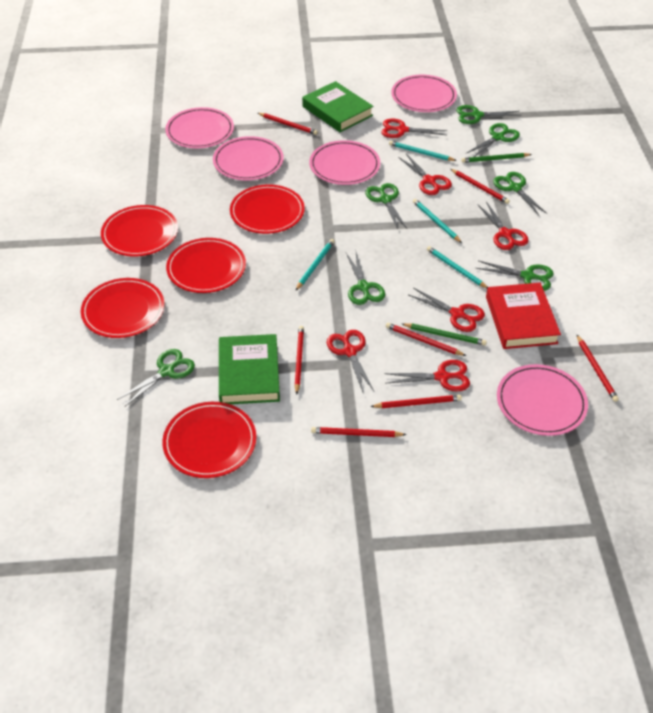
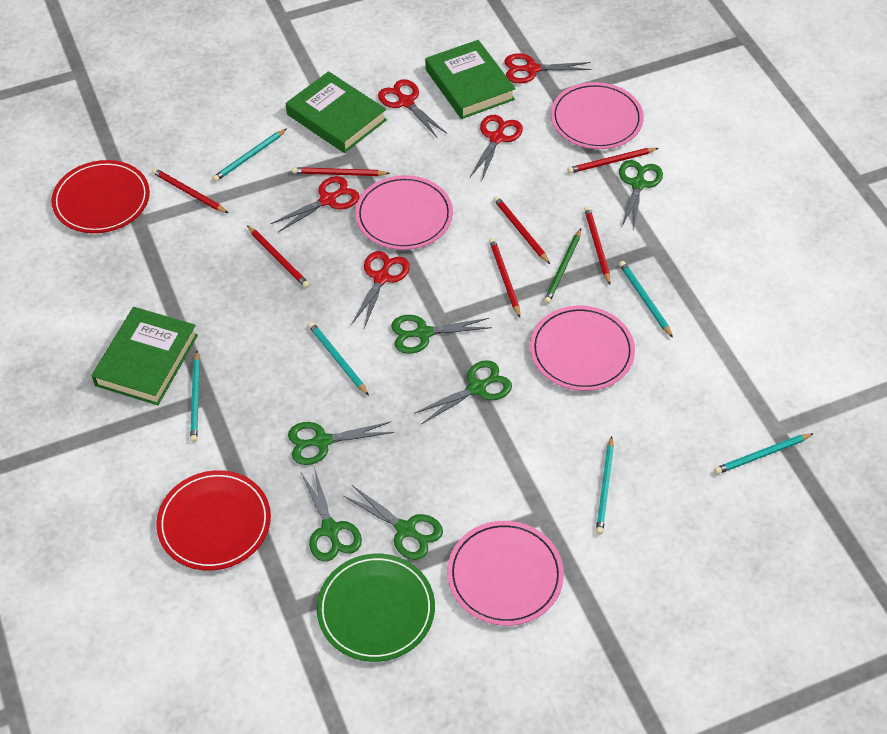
green book: [219,334,280,404] [302,81,374,132] = 2 -> [92,307,198,405] [286,71,387,153] [425,40,515,119] = 3
green pencil: [402,323,487,345] [461,153,532,163] = 2 -> [544,229,581,304] = 1
green plate: none = 0 -> [317,554,435,662] = 1
green scissors: [117,349,195,406] [346,252,385,305] [365,183,407,229] [456,105,522,124] [467,123,520,157] [476,261,554,291] [493,172,547,216] = 7 -> [288,422,394,465] [301,467,362,562] [343,485,443,560] [391,315,492,354] [414,360,512,424] [619,160,663,230] = 6
pink plate: [165,107,234,148] [213,136,284,180] [309,140,380,185] [391,75,457,112] [497,364,588,436] = 5 -> [355,175,453,250] [447,521,564,626] [530,306,635,391] [551,82,644,149] = 4
red book: [486,283,561,349] = 1 -> none = 0
red plate: [81,278,164,338] [101,205,178,256] [162,402,256,478] [166,238,246,293] [230,184,305,234] = 5 -> [51,160,150,233] [156,470,271,571] = 2
red scissors: [327,330,374,392] [381,118,447,138] [384,360,470,392] [398,154,452,195] [409,288,485,332] [478,201,529,250] = 6 -> [271,176,359,232] [351,251,410,328] [378,79,447,138] [470,115,523,182] [504,53,592,83] = 5
turquoise pencil: [296,239,334,290] [389,141,457,161] [413,199,462,243] [427,246,488,289] = 4 -> [190,351,200,442] [212,129,286,182] [308,322,369,396] [596,436,614,535] [619,261,673,338] [714,433,814,474] = 6

